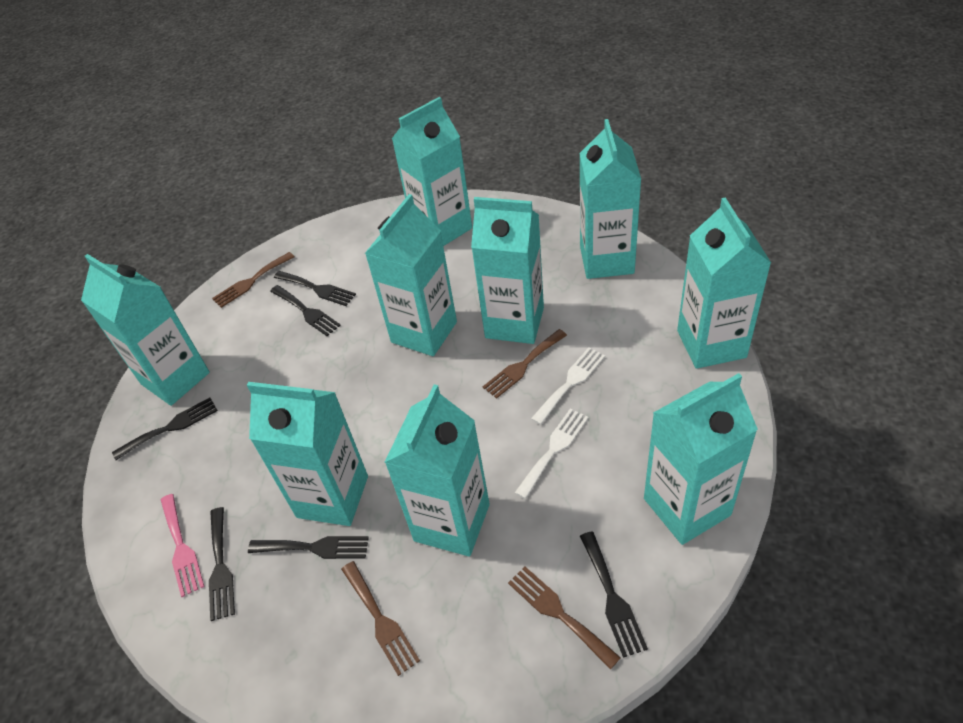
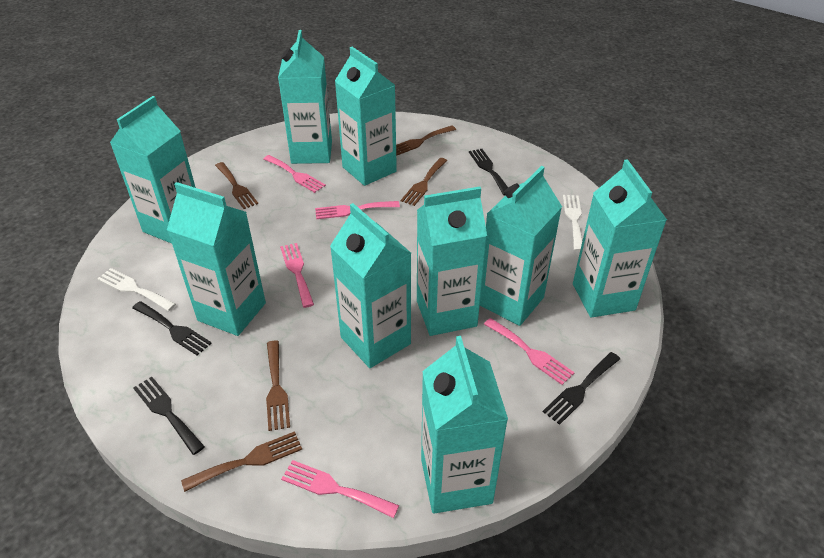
black fork: [112,398,218,460] [209,507,235,621] [248,536,369,559] [270,285,341,336] [274,271,356,306] [580,531,648,658] = 6 -> [132,301,212,356] [133,377,205,455] [469,149,508,195] [543,352,620,425] = 4
brown fork: [212,252,295,308] [341,561,420,676] [483,329,567,399] [508,566,621,670] = 4 -> [181,431,302,492] [215,162,258,209] [266,340,290,431] [396,125,456,156] [401,158,447,206] = 5
pink fork: [161,494,205,597] = 1 -> [264,155,326,193] [280,243,314,308] [281,460,399,518] [315,201,400,219] [484,318,575,385] = 5

